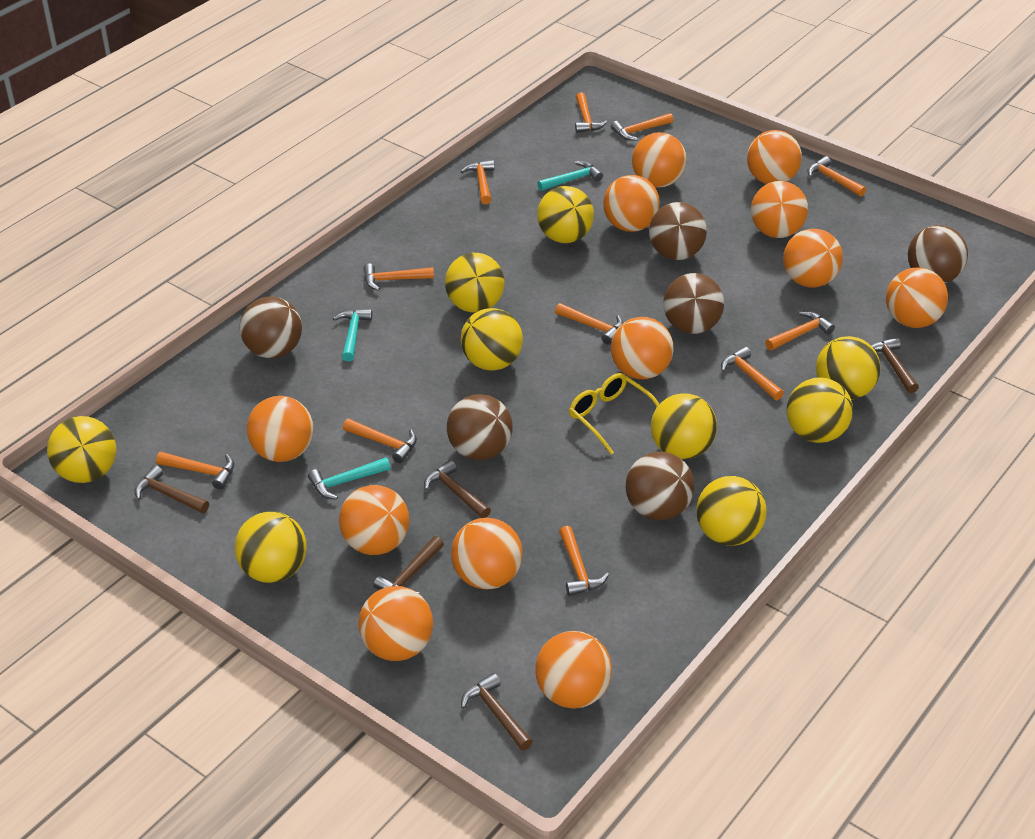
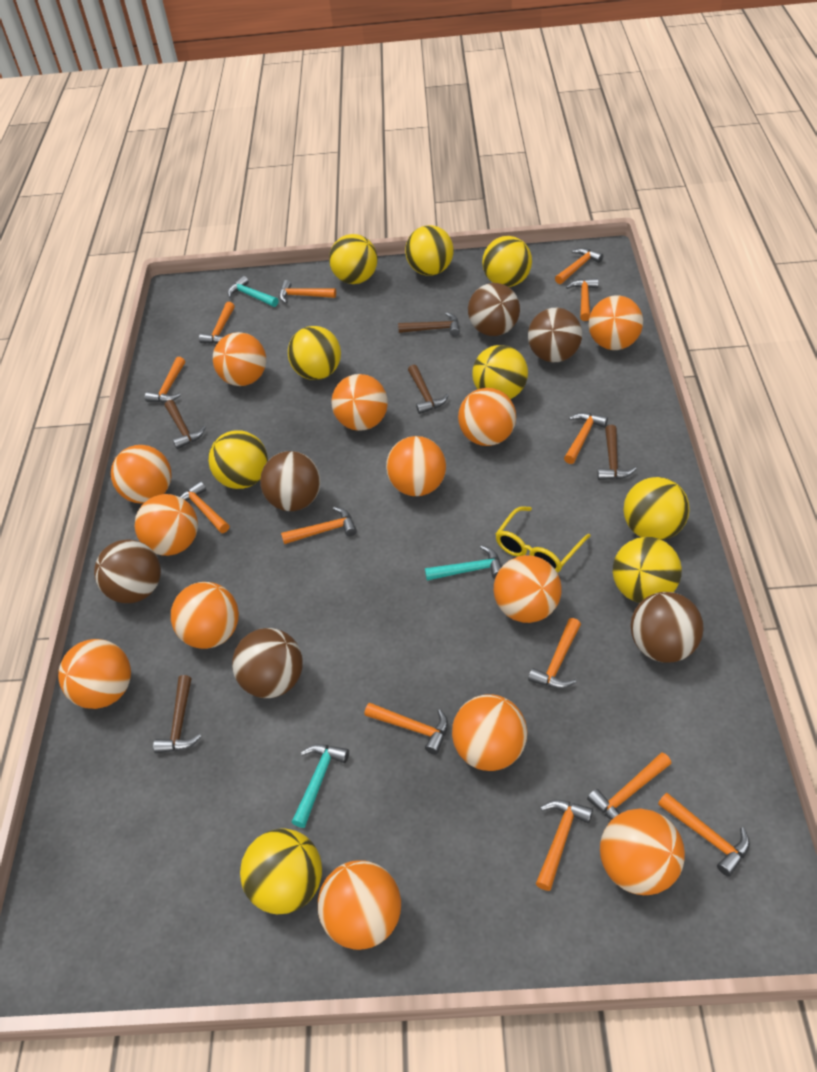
orange ball: [247,396,314,462] [339,485,409,555] [358,586,433,661] [451,518,523,590] [535,631,612,708] [603,175,660,232] [611,317,674,379] [632,132,687,188] [747,130,802,184] [751,181,808,238] [783,229,843,288] [886,267,948,328] = 12 -> [58,639,131,709] [111,445,171,504] [135,494,198,556] [171,582,239,649] [213,332,266,386] [318,861,401,950] [331,374,388,431] [386,436,446,496] [452,694,527,771] [458,388,516,446] [494,555,562,623] [588,296,643,350] [600,808,685,895] = 13
orange hammer: [156,452,234,490] [343,418,417,463] [363,263,434,291] [460,160,495,204] [555,303,623,345] [559,526,609,596] [575,92,607,133] [611,113,674,141] [721,347,784,400] [765,311,835,350] [807,156,866,196] = 11 -> [145,357,185,403] [179,481,229,533] [199,302,235,344] [279,280,336,303] [281,507,357,544] [364,702,448,755] [528,618,581,689] [536,800,593,891] [555,248,603,284] [564,412,608,464] [566,278,599,321] [587,752,672,820] [658,793,750,877] = 13

